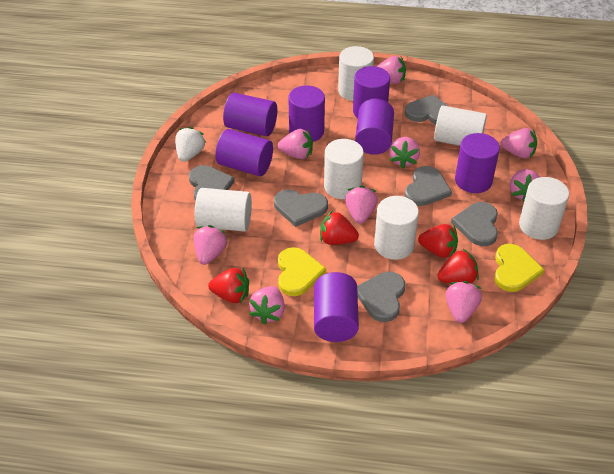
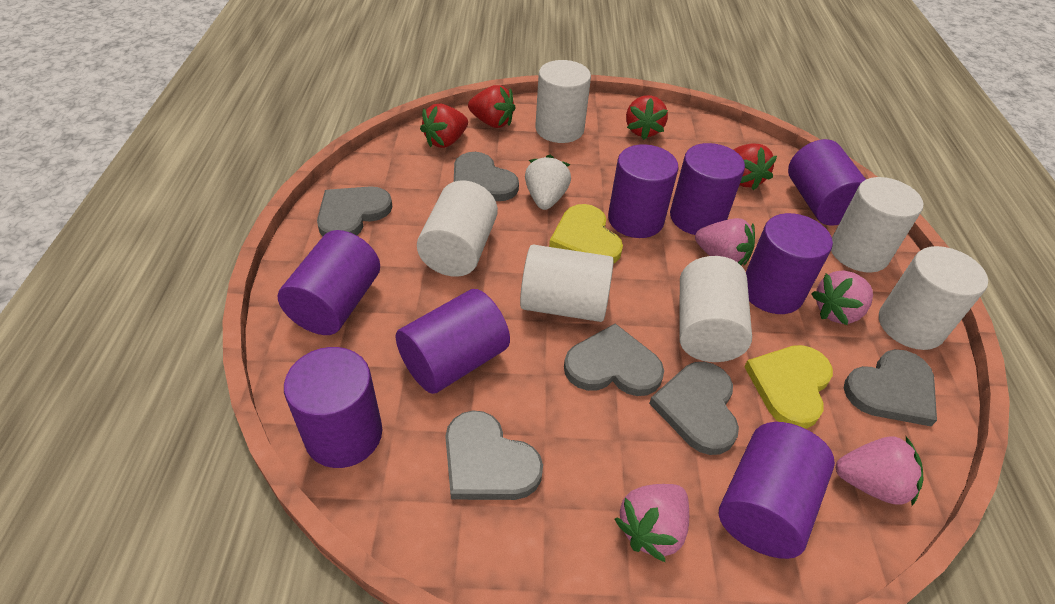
pink strawberry: [194,225,228,265] [249,286,285,325] [278,129,313,159] [345,186,378,224] [376,56,406,84] [389,137,420,169] [445,281,482,323] [501,128,537,159] [510,169,540,202] = 9 -> [615,484,689,562] [695,218,755,266] [811,270,873,325] [836,436,923,506] = 4
purple cylinder: [215,129,273,176] [223,93,277,136] [288,85,325,142] [314,272,359,342] [353,66,390,118] [355,98,394,155] [455,133,500,193] = 7 -> [278,230,380,335] [284,347,382,468] [396,289,510,394] [608,144,678,238] [670,143,745,235] [719,422,835,559] [746,213,833,314] [788,139,866,226] = 8

